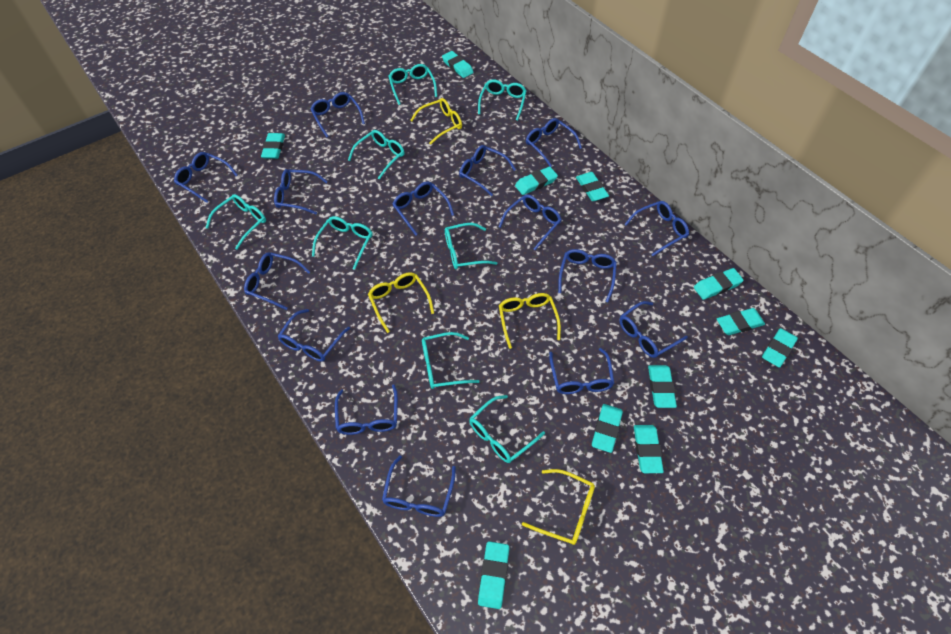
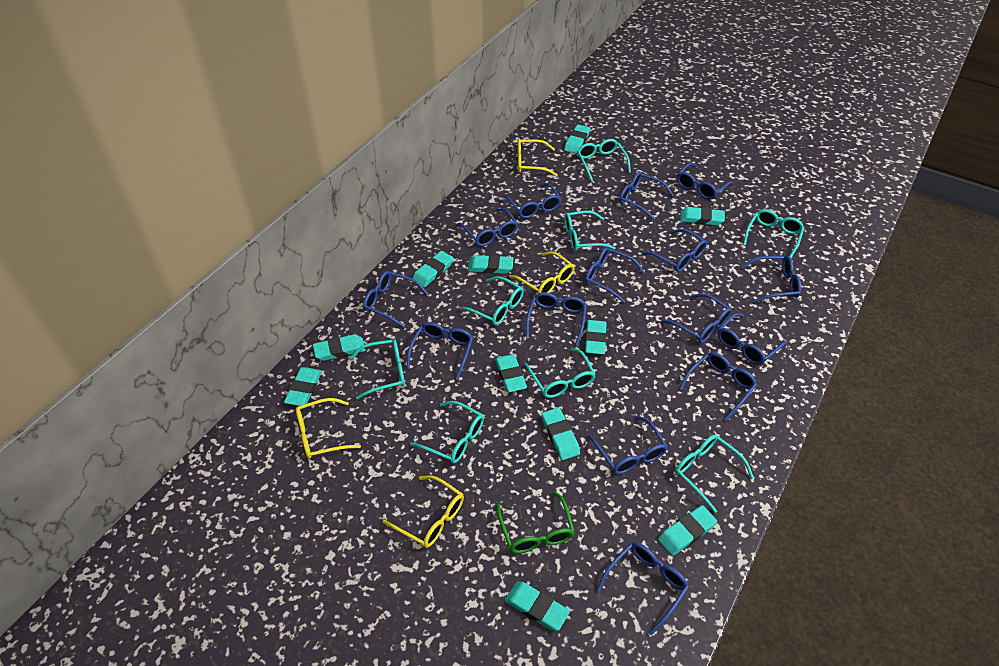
green glasses: none = 0 -> [497,491,575,553] = 1

